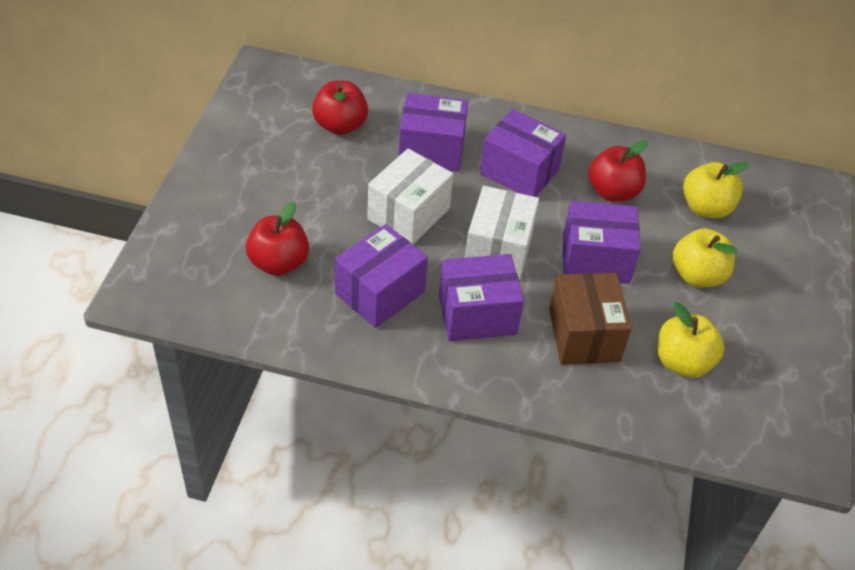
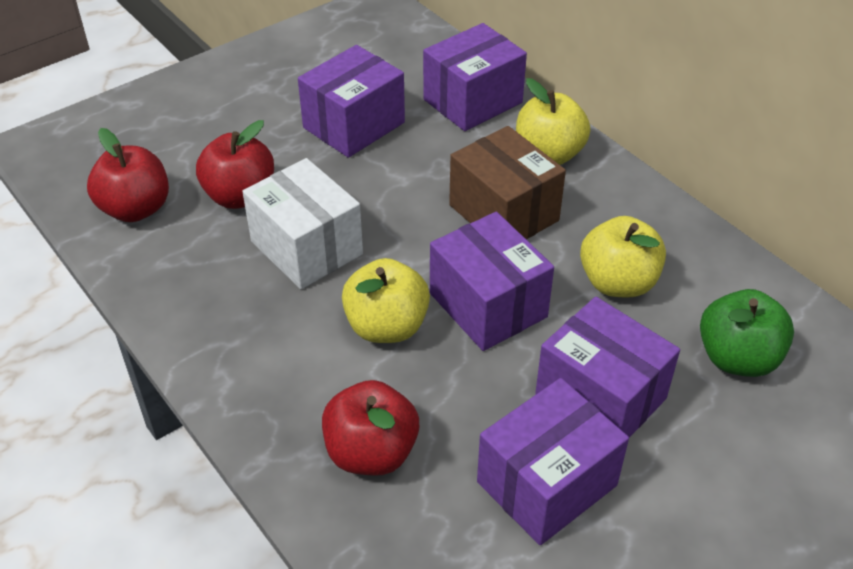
green apple: none = 0 -> [700,289,794,377] = 1
white box: [367,149,453,244] [465,186,539,280] = 2 -> [242,158,363,289] = 1

